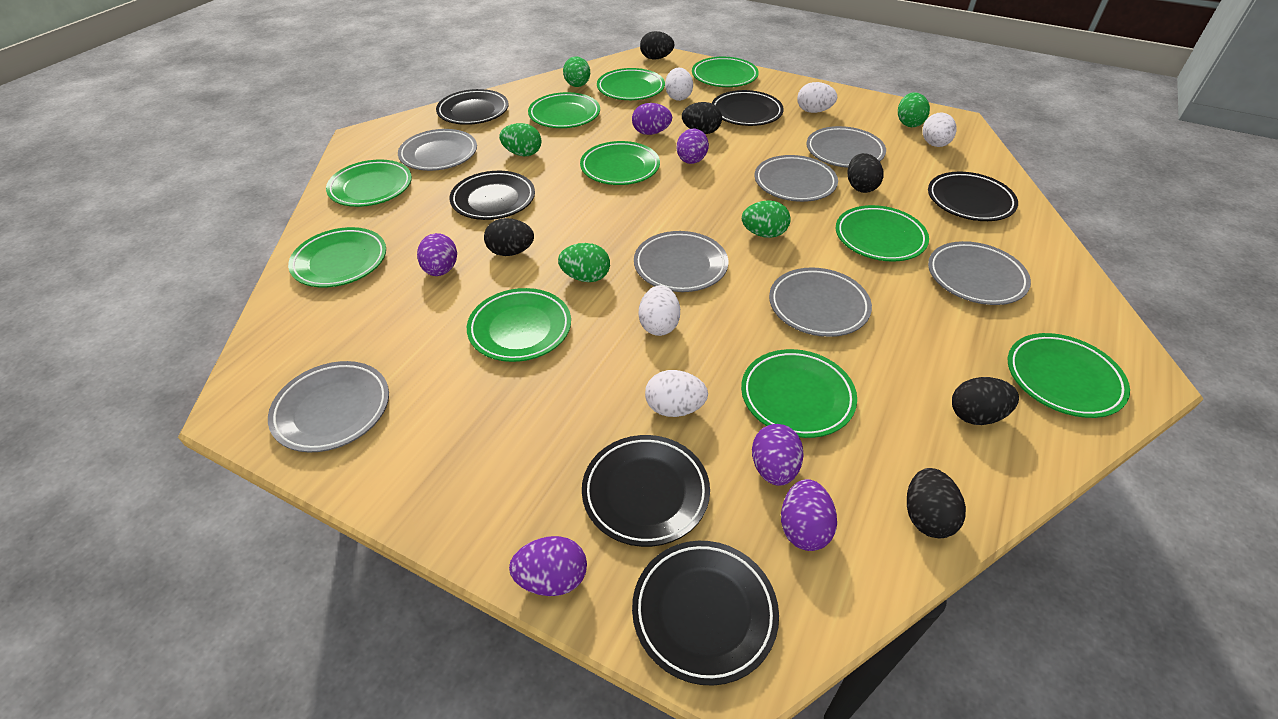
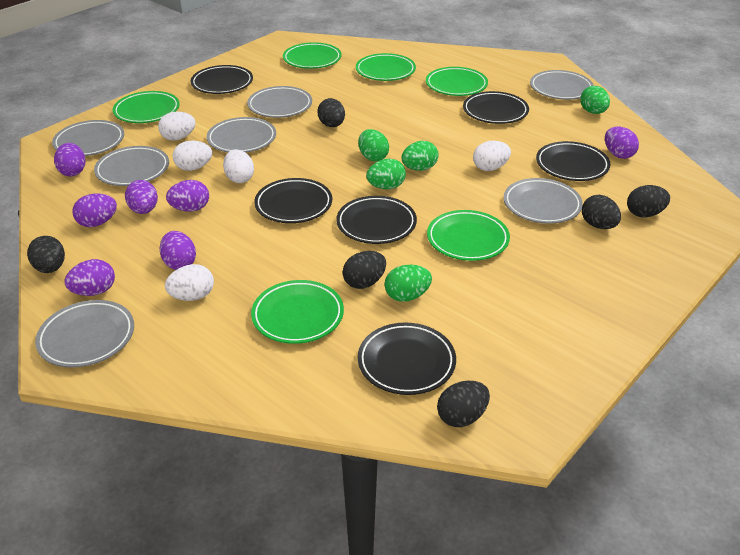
green plate: [288,227,386,287] [326,160,412,207] [467,288,571,362] [528,92,600,128] [580,141,660,185] [597,68,665,100] [692,57,759,87] [741,349,857,438] [836,205,929,262] [1008,333,1130,418] = 10 -> [113,91,180,123] [251,280,344,344] [283,42,342,69] [356,53,416,81] [426,67,488,96] [427,210,510,261] = 6
purple egg: [417,233,457,276] [509,536,587,596] [632,103,672,135] [677,129,709,164] [752,424,804,486] [781,479,837,551] = 6 -> [54,143,85,176] [64,259,115,296] [72,194,117,227] [125,180,158,214] [159,231,196,270] [166,180,209,212] [605,127,639,159] = 7

